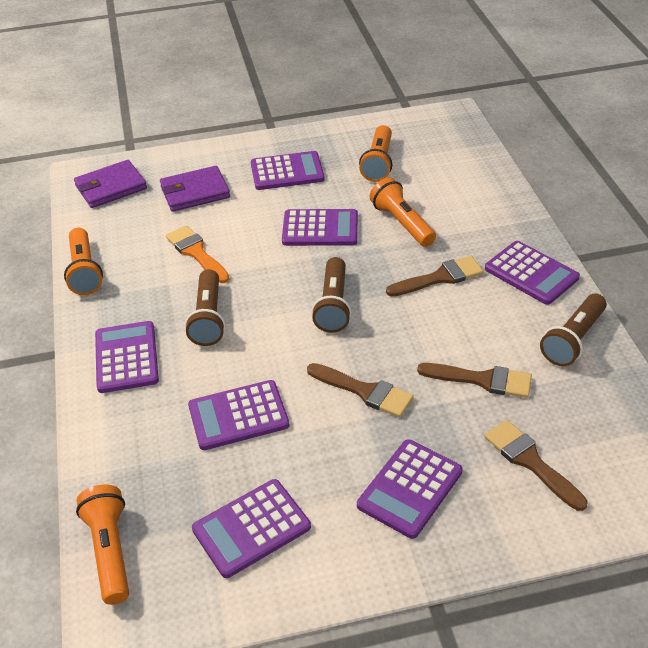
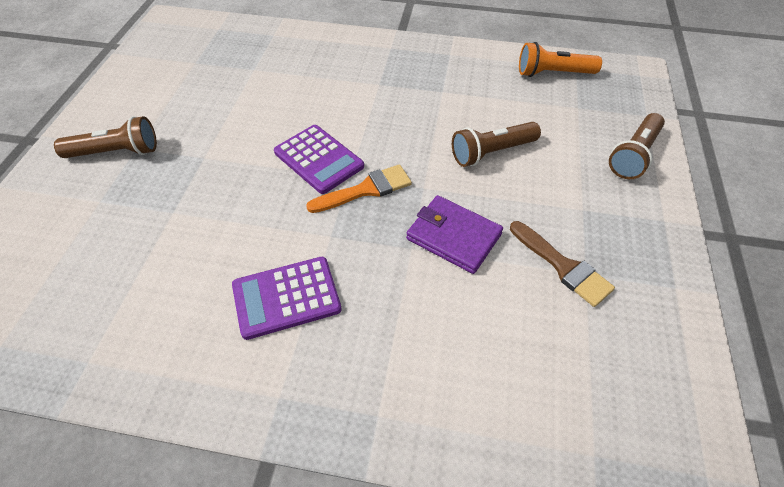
brown brush: [307,363,414,417] [386,256,484,297] [417,363,532,398] [485,420,588,511] = 4 -> [510,221,615,307] = 1
orange flashlight: [64,228,103,295] [76,484,129,605] [359,125,392,182] [370,177,436,247] = 4 -> [519,42,602,77] = 1
purple calculator: [95,321,159,393] [188,380,290,450] [192,479,311,578] [251,151,325,190] [282,209,358,246] [357,439,463,539] [485,241,580,305] = 7 -> [232,257,341,340] [274,125,364,194] = 2
purple wallet: [74,160,147,208] [160,166,230,212] = 2 -> [406,195,503,274] = 1

